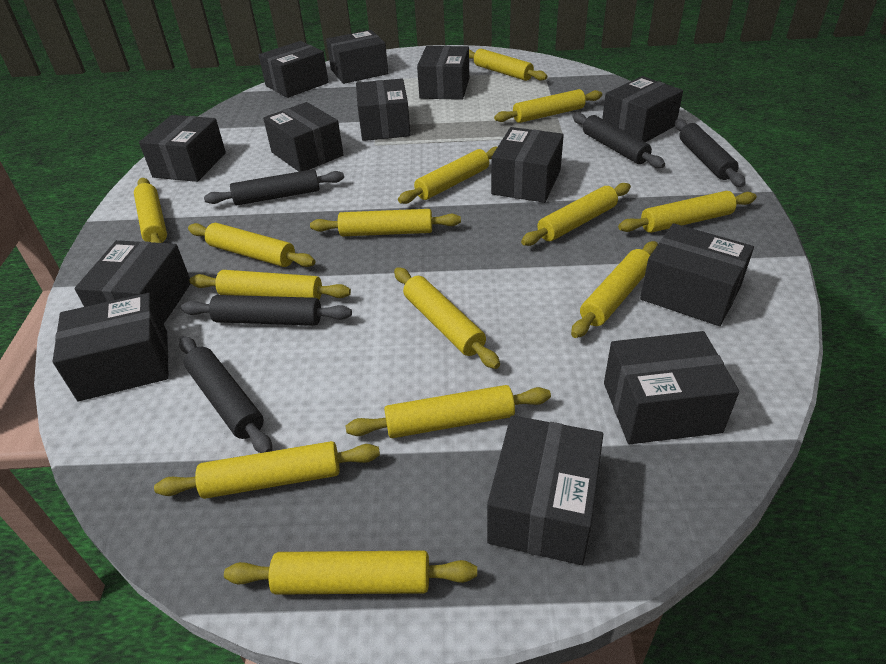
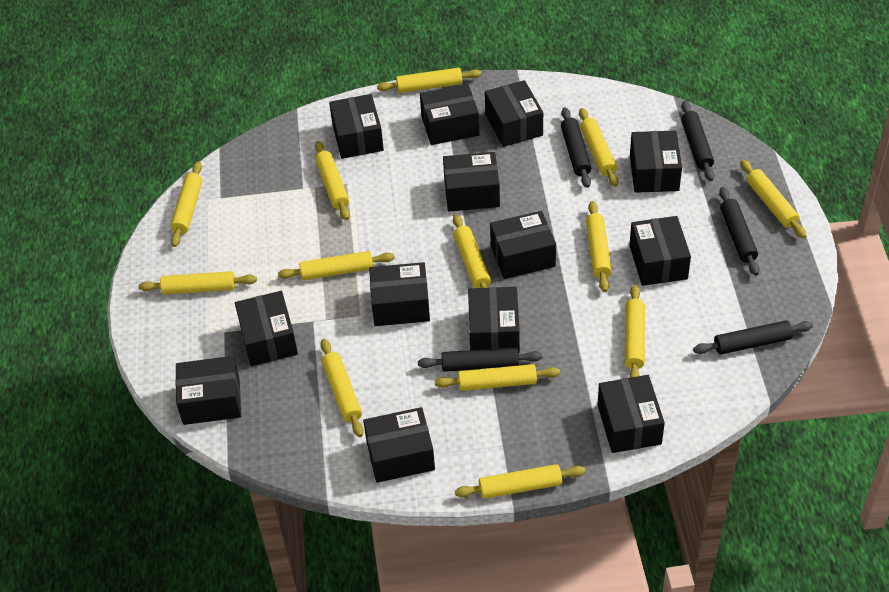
yellow rolling pin: [134,178,167,243] [154,441,380,499] [188,223,315,267] [190,270,351,300] [224,550,477,595] [310,209,461,236] [346,385,551,438] [394,268,500,369] [398,147,497,204] [469,49,547,81] [494,89,602,123] [521,183,631,246] [571,241,658,338] [618,191,757,233] = 14 -> [138,271,257,295] [170,161,202,247] [278,251,395,280] [315,141,350,220] [320,339,364,437] [377,68,482,93] [435,364,560,391] [453,214,491,288] [455,464,586,499] [579,108,619,187] [586,201,612,292] [625,284,645,378] [740,160,807,239] = 13

